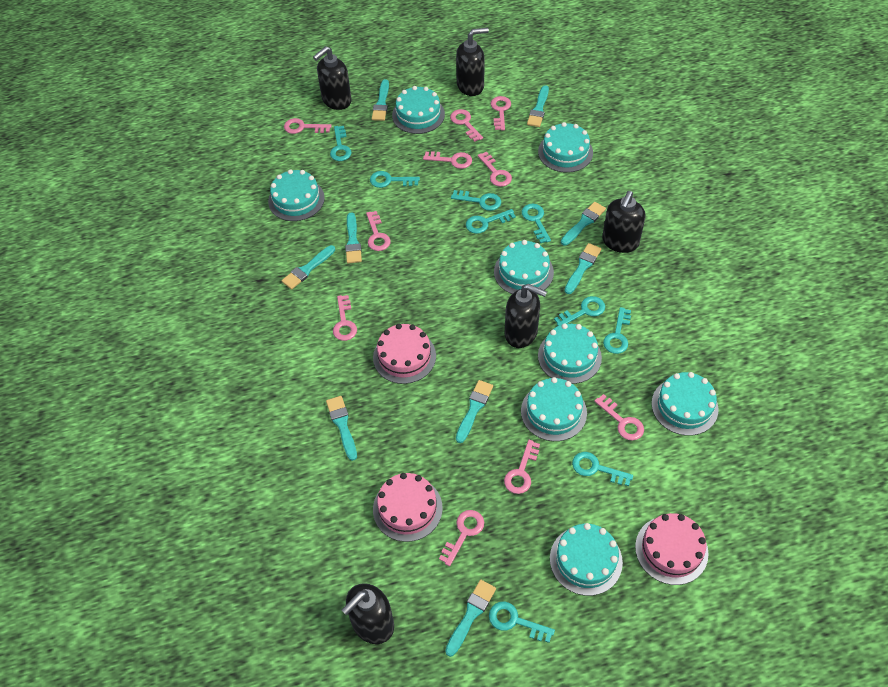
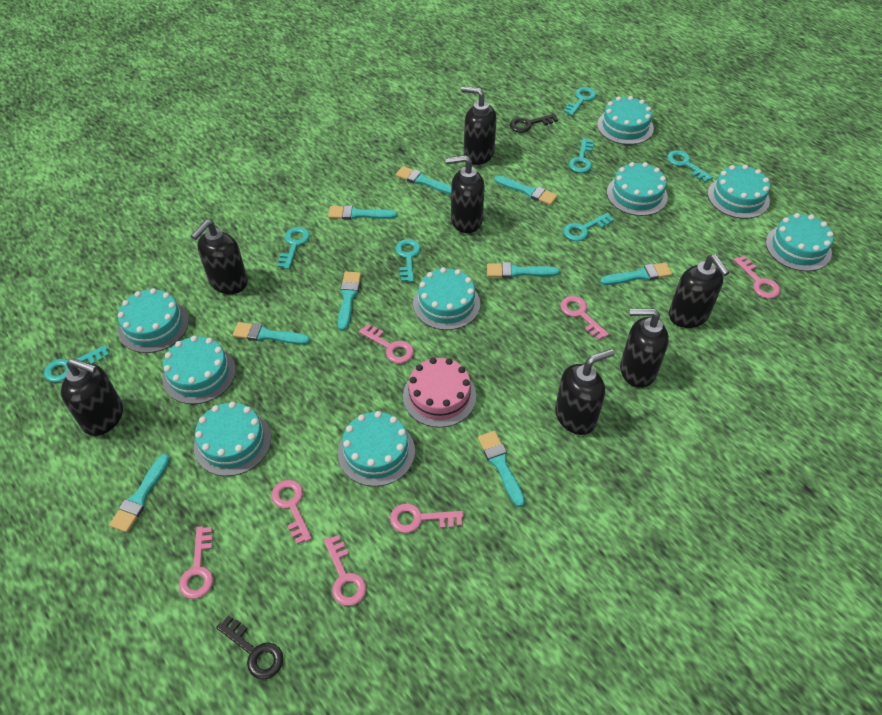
black key: none = 0 -> [216,615,283,679] [510,114,558,133] = 2
black soap dispenser: [313,46,352,110] [341,583,394,644] [456,27,489,96] [505,284,547,348] [602,191,646,253] = 5 -> [61,358,123,436] [191,220,248,294] [445,155,485,233] [461,86,497,165] [555,349,614,435] [620,308,669,388] [669,255,730,328] = 7
pink cake: [373,324,436,384] [373,473,443,542] [635,513,709,585] = 3 -> [403,357,476,428] = 1
pink key: [284,118,332,134] [333,295,357,341] [366,211,391,251] [423,151,472,169] [439,510,484,566] [450,109,483,142] [478,152,512,187] [491,96,511,130] [504,440,540,494] [594,394,644,440] = 10 -> [179,526,213,599] [271,480,312,544] [324,535,366,606] [359,324,414,364] [390,503,463,533] [560,296,609,340] [734,256,780,299] = 7
turquoise cake: [268,169,325,221] [392,86,445,134] [494,240,554,294] [521,377,587,441] [538,122,593,173] [538,323,602,384] [550,523,623,596] [651,372,719,436] = 8 -> [118,288,189,353] [162,336,236,404] [194,402,271,476] [338,411,415,487] [413,267,480,330] [597,96,654,145] [607,162,668,216] [708,165,770,219] [766,213,834,271] = 9
turquoise key: [330,126,352,161] [370,171,420,188] [451,190,501,211] [466,209,516,234] [489,602,555,643] [522,204,551,243] [554,296,605,326] [572,452,633,486] [603,307,631,354] = 9 -> [44,345,109,382] [278,227,310,269] [395,239,421,282] [563,213,614,241] [564,87,596,116] [569,138,593,173] [667,150,713,182] = 7

